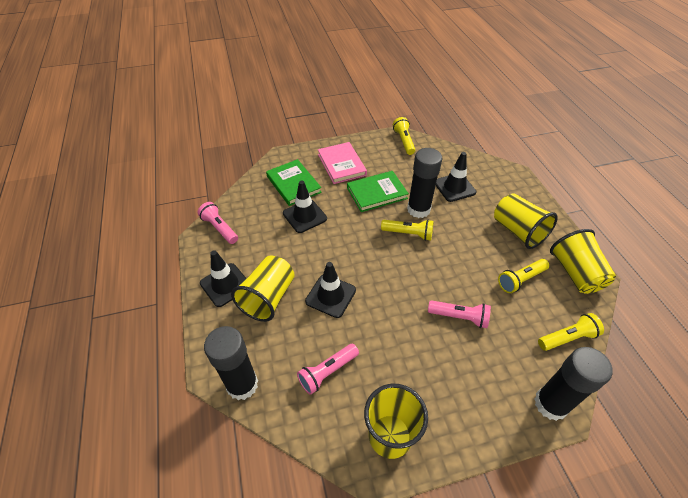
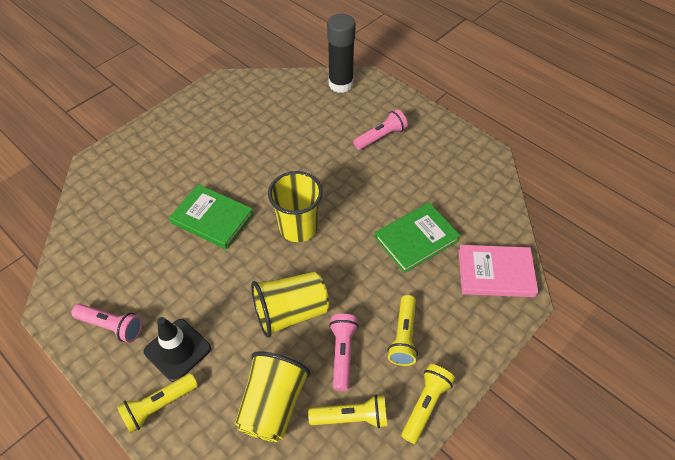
black glue stick: [204,326,258,400] [407,148,442,218] [534,347,612,421] = 3 -> [327,14,356,93] = 1
black traffic cone: [200,250,247,307] [283,180,327,233] [305,262,356,318] [436,152,476,202] = 4 -> [144,317,211,382] = 1
yellow cup: [231,256,294,322] [364,384,428,459] [494,193,558,249] [550,229,616,294] = 4 -> [235,351,311,442] [251,271,329,338] [268,171,323,242] = 3

